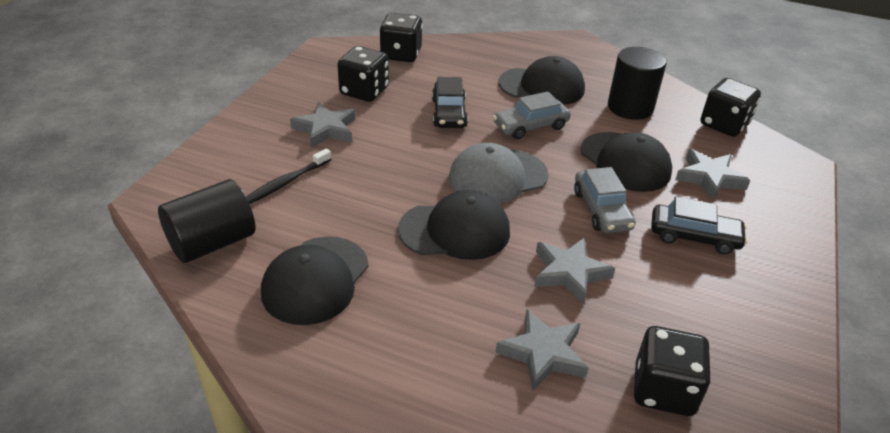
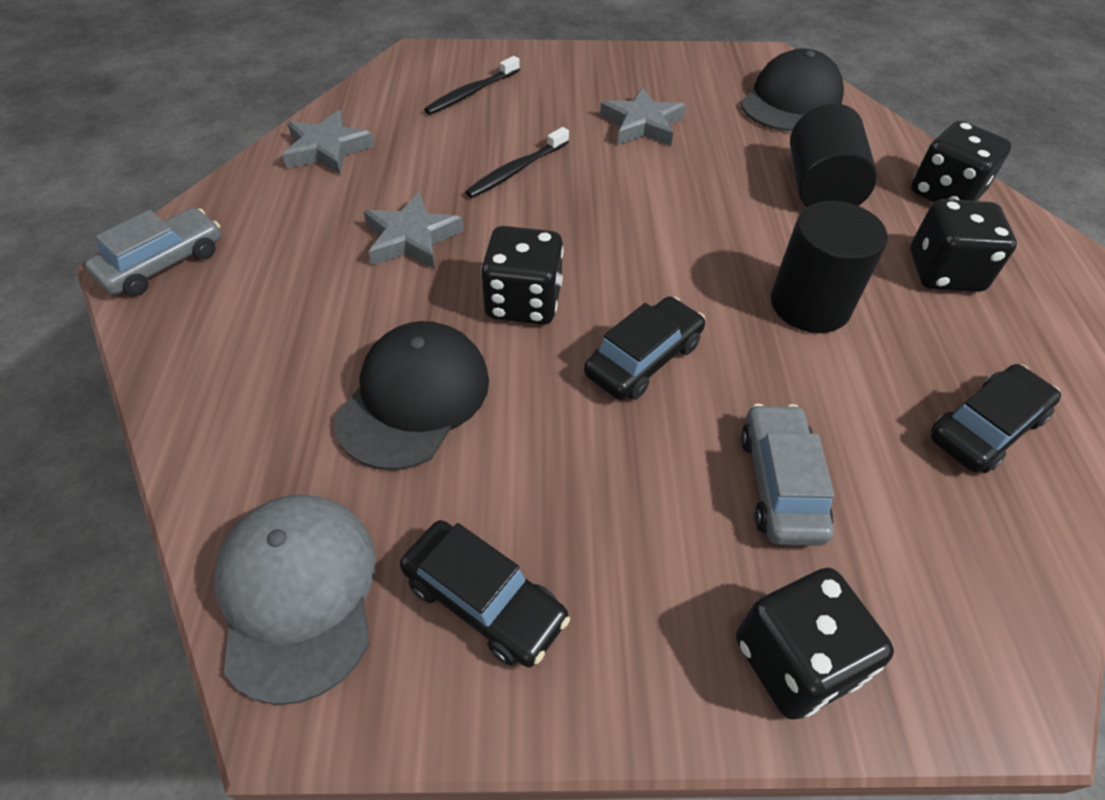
black cap: [261,237,369,325] [398,190,510,260] [498,56,585,105] [581,132,672,192] = 4 -> [334,321,489,470] [741,48,844,131] = 2
black car: [432,77,468,128] [651,197,748,255] = 2 -> [400,520,570,667] [584,296,705,400] [931,364,1061,473] = 3
black toothbrush: [246,149,332,204] = 1 -> [424,56,520,115] [465,127,569,198] = 2
grey star: [290,102,356,148] [495,309,589,391] [534,237,615,305] [675,149,751,200] = 4 -> [282,110,375,175] [363,192,464,269] [600,87,686,146] = 3

